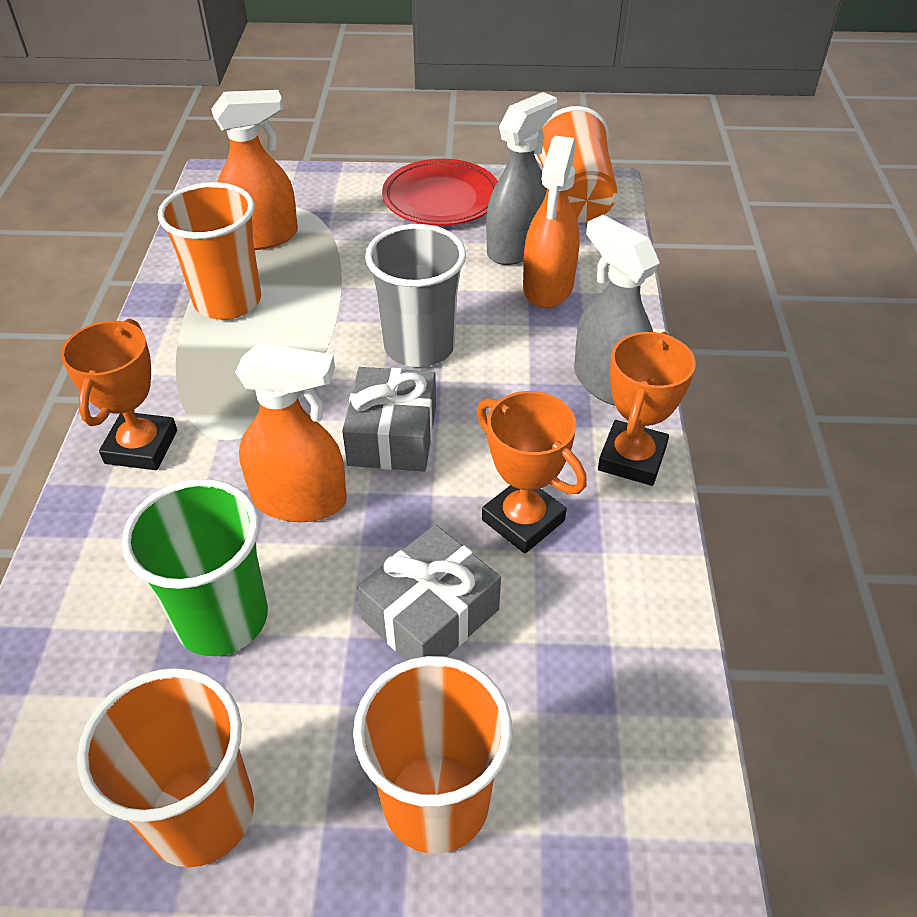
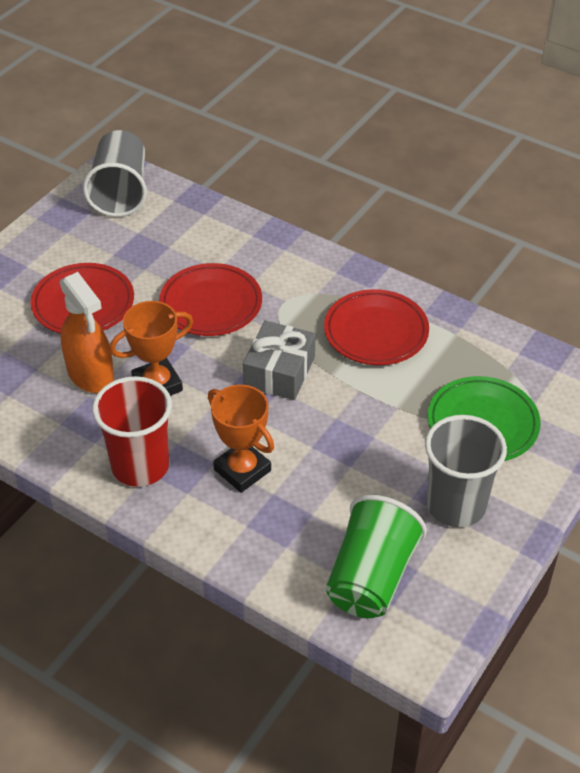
green plate: none = 0 -> [428,376,541,461] = 1
grey cup: [365,224,466,367] = 1 -> [83,130,147,217] [425,415,507,527] = 2
grey gift: [342,367,436,472] [357,525,501,660] = 2 -> [243,321,315,400] = 1
grey spray bottle: [486,92,557,265] [574,215,660,406] = 2 -> none = 0
orange cup: [77,668,254,867] [158,182,261,320] [353,656,512,854] [534,106,618,223] = 4 -> none = 0
orange spray bottle: [211,90,298,250] [235,342,347,522] [523,136,580,308] = 3 -> [60,272,114,393] = 1
orange trophy: [61,319,177,470] [477,391,587,553] [598,332,696,486] = 3 -> [110,301,193,396] [208,385,274,493] = 2
red cup: none = 0 -> [92,376,172,487] = 1
red plate: [382,159,498,226] = 1 -> [30,263,134,334] [159,263,262,336] [324,289,429,365] = 3

